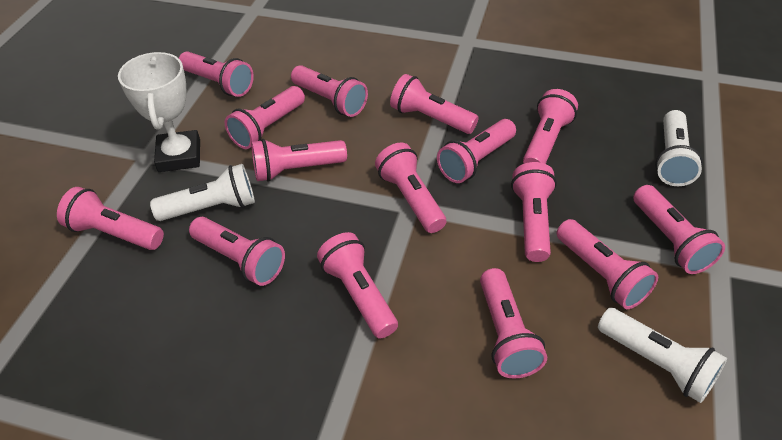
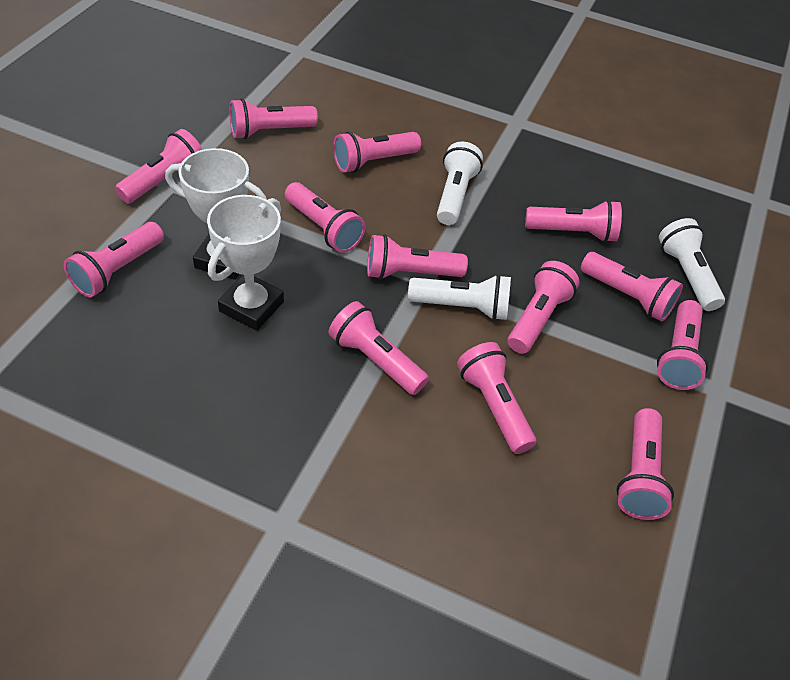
pink flashlight: [57,187,164,250] [179,51,254,97] [189,217,285,286] [225,86,305,149] [251,139,347,182] [291,65,368,117] [317,232,398,338] [375,142,446,233] [390,74,479,134] [437,119,516,183] [480,268,547,379] [511,162,557,262] [523,89,578,164] [557,219,658,309] [633,185,725,274] = 15 -> [64,222,164,297] [115,129,202,203] [229,98,318,139] [285,182,365,253] [329,301,429,395] [333,132,421,173] [367,234,468,280] [457,342,536,454] [508,261,580,354] [525,200,622,242] [581,252,683,322] [616,408,674,520] [657,300,708,390] = 13
white trophy: [118,52,200,172] = 1 -> [165,148,267,280] [207,195,284,331] = 2

